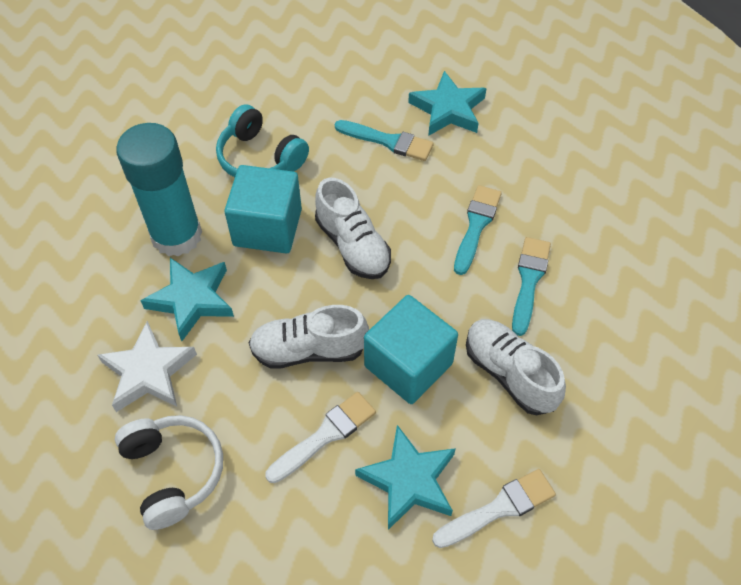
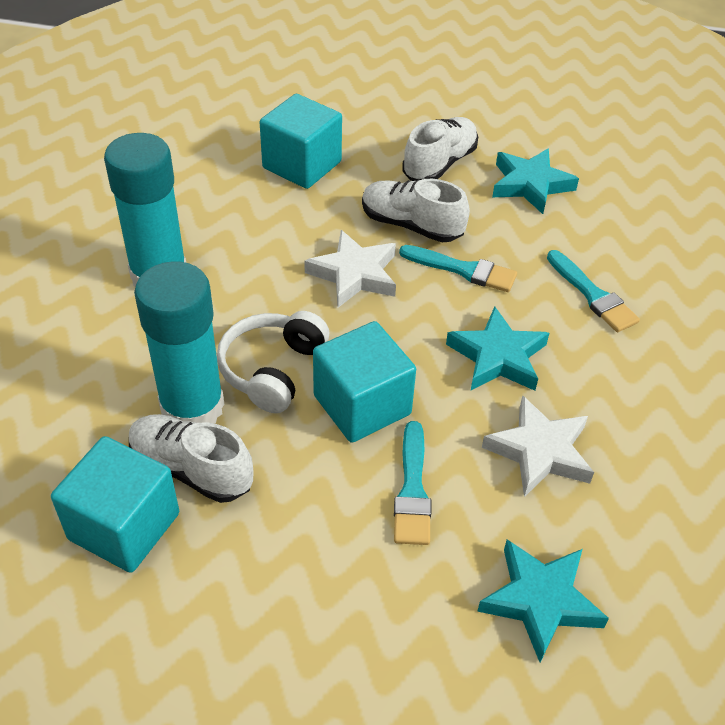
turquoise cube: [224,165,302,253] [364,295,458,404] = 2 -> [51,436,179,573] [260,94,342,189] [313,321,416,443] = 3
turquoise glue stick: [116,123,202,257] = 1 -> [104,133,186,287] [134,261,225,423] = 2
turquoise headphones: [216,104,309,177] = 1 -> none = 0
white brush: [265,392,376,483] [432,469,556,548] = 2 -> none = 0
white star: [97,321,197,412] = 1 -> [304,230,396,308] [482,395,594,497] = 2

